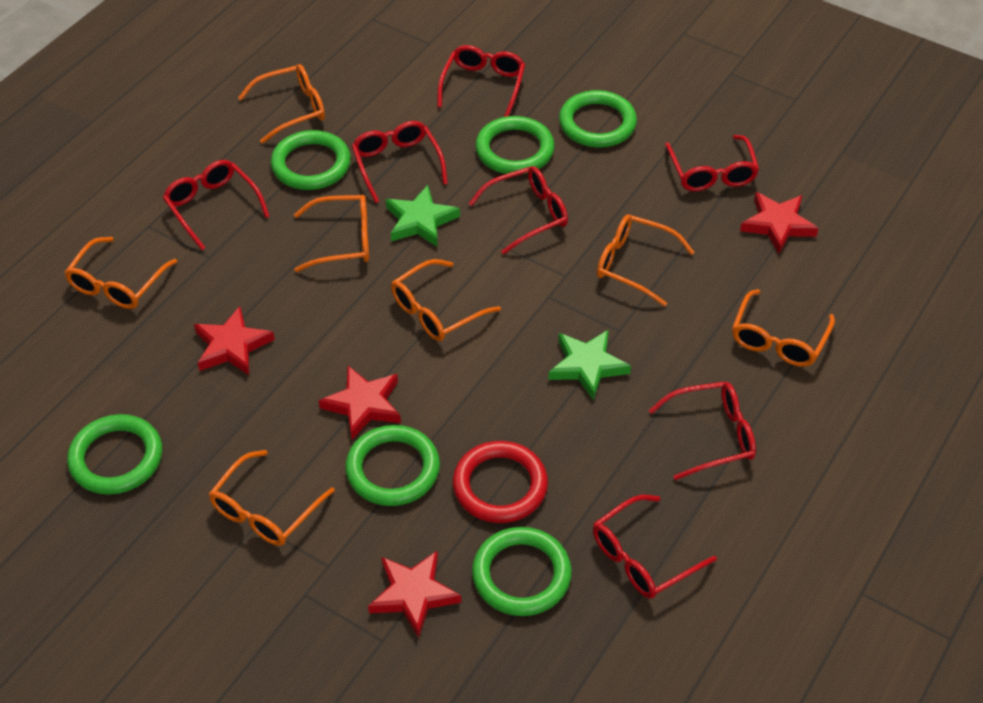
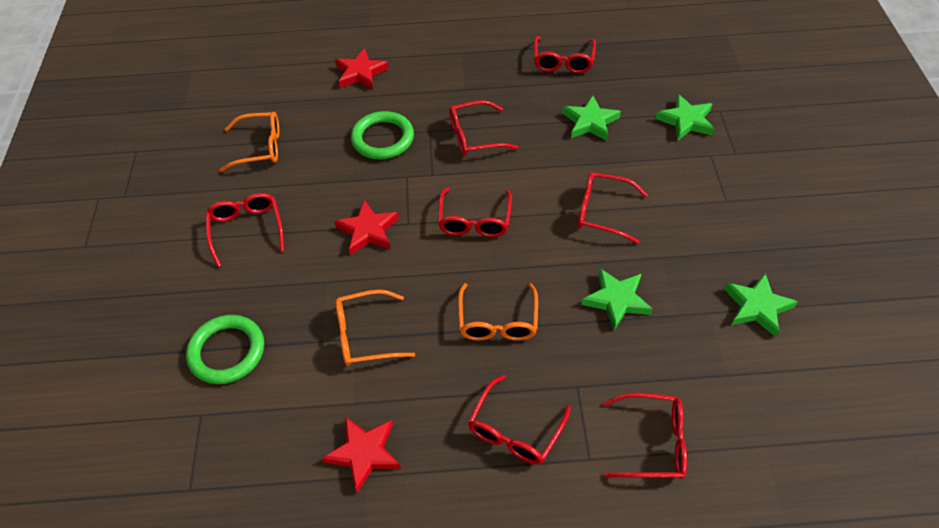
green ring: [67,414,162,495] [271,130,351,190] [345,425,440,506] [472,527,572,616] [475,116,555,174] [559,90,637,148] = 6 -> [186,315,264,384] [351,111,414,159] = 2
green star: [386,185,460,247] [548,330,631,400] = 2 -> [562,96,621,141] [581,268,653,330] [656,94,714,141] [724,273,798,337] = 4
orange glasses: [64,237,178,309] [209,450,335,546] [238,64,325,144] [294,195,369,272] [391,259,501,341] [597,214,695,307] [732,289,835,367] = 7 -> [219,112,279,172] [336,289,415,366] [458,283,538,341] = 3
red ring: [453,441,548,523] = 1 -> none = 0
red star: [194,306,275,375] [319,366,401,439] [368,551,461,638] [740,192,819,254] = 4 -> [322,417,401,493] [334,200,399,255] [335,48,389,89] = 3

